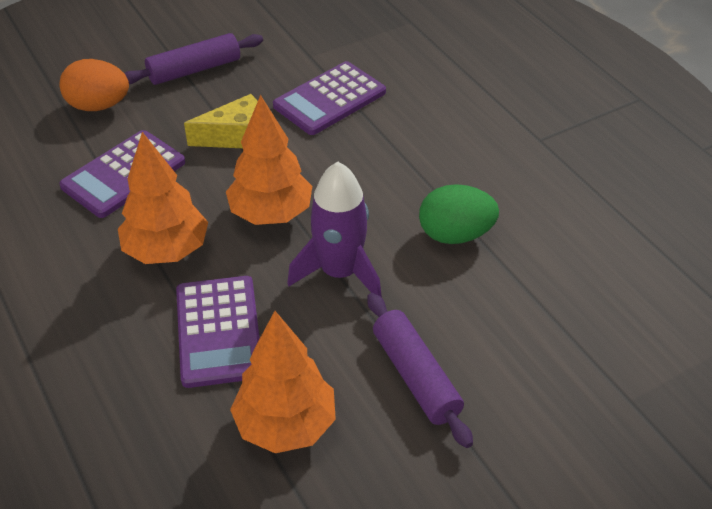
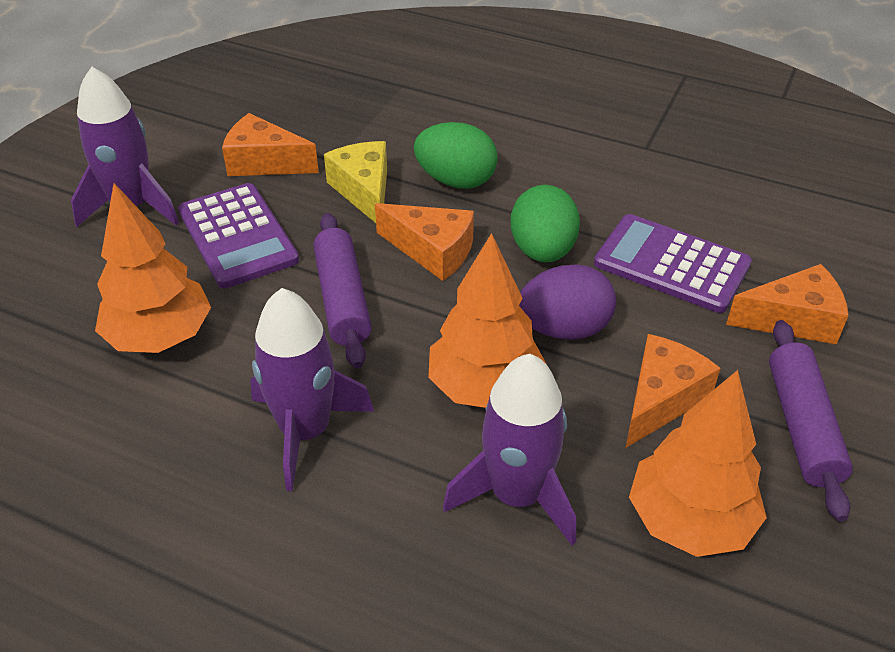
green egg: [419,184,499,244] = 1 -> [414,122,498,189] [511,185,580,262] = 2
orange cheese: none = 0 -> [222,113,319,176] [375,203,474,281] [626,334,720,448] [726,264,848,345] = 4
orange egg: [59,59,129,111] = 1 -> none = 0
purple calculator: [59,130,185,218] [176,276,260,388] [273,61,386,135] = 3 -> [178,183,299,288] [594,214,752,313] = 2
purple egg: none = 0 -> [519,265,616,340] = 1
purple rocket: [287,162,382,298] = 1 -> [71,67,179,227] [250,288,374,491] [443,354,576,545] = 3

